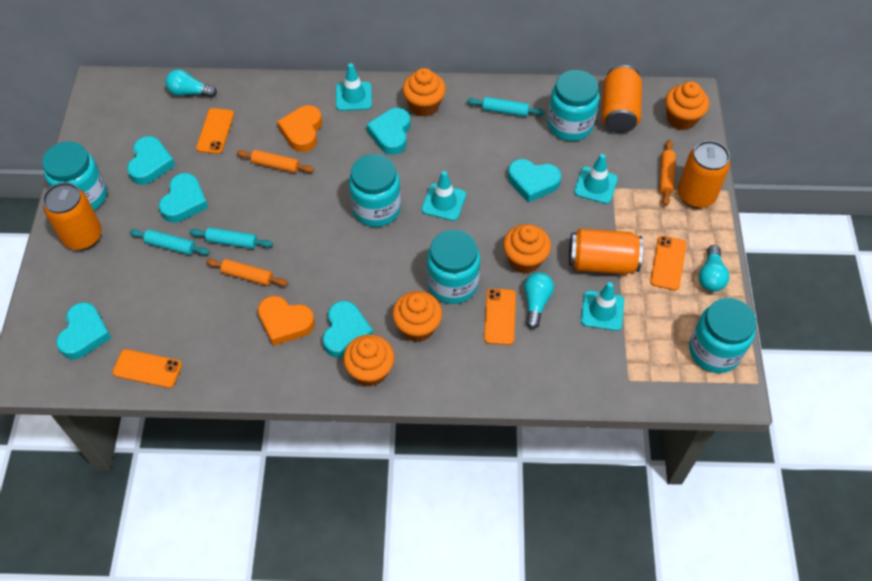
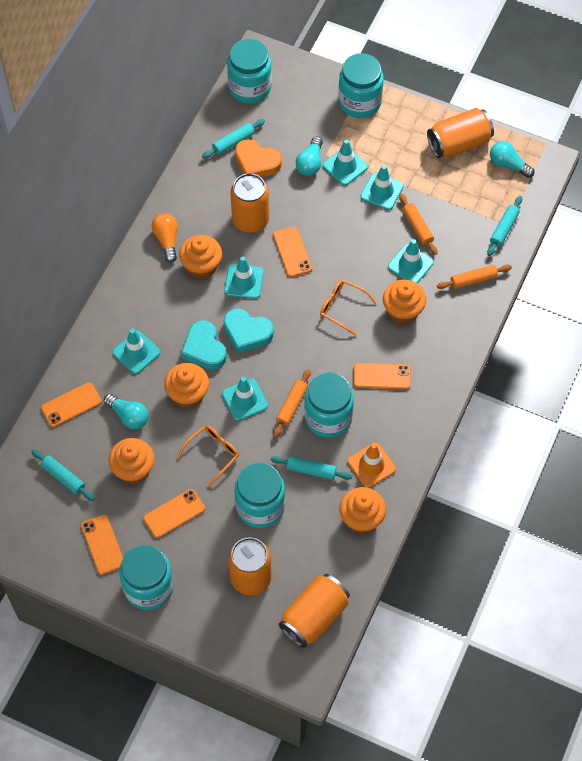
orange glasses: none = 0 -> [177,425,239,487] [320,280,377,336] = 2
orange heart: [258,296,315,346] [277,105,322,152] = 2 -> [235,139,282,177] = 1
orange light bulb: none = 0 -> [152,213,178,263] = 1
orange phone: [112,349,182,388] [196,108,234,154] [484,288,516,345] [650,236,686,291] = 4 -> [41,382,102,427] [81,515,123,575] [143,489,205,538] [273,226,312,277] [354,363,411,390] = 5
orange traffic cone: none = 0 -> [348,443,396,488] = 1
turquoise heart: [56,302,111,359] [127,136,175,185] [159,173,208,223] [323,301,373,358] [367,108,410,155] [508,159,561,202] = 6 -> [181,320,227,370] [224,308,274,353] = 2
turquoise rolling pin: [130,229,210,255] [190,227,273,249] [467,97,545,117] = 3 -> [31,449,95,501] [202,119,265,159] [271,456,352,480] [487,196,522,256] = 4
turquoise traffic cone: [336,63,372,111] [422,171,466,221] [574,154,618,204] [581,282,624,331] = 4 -> [113,328,160,374] [222,377,268,421] [224,257,264,299] [323,140,368,186] [360,165,404,210] [388,239,434,284] = 6

